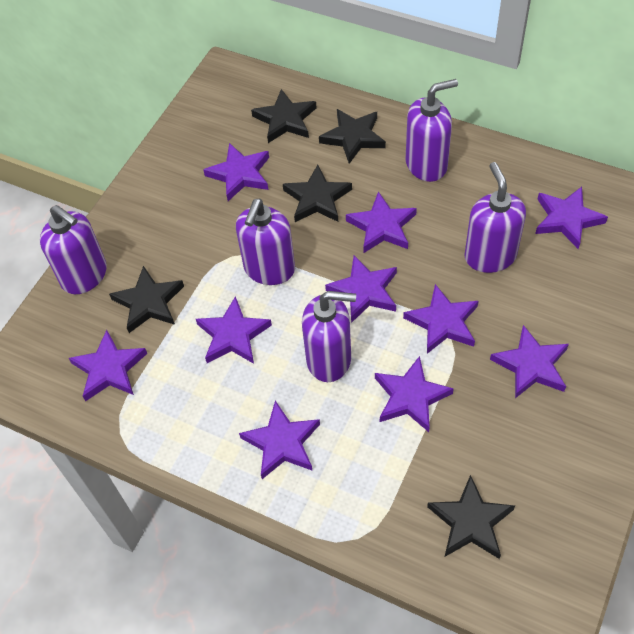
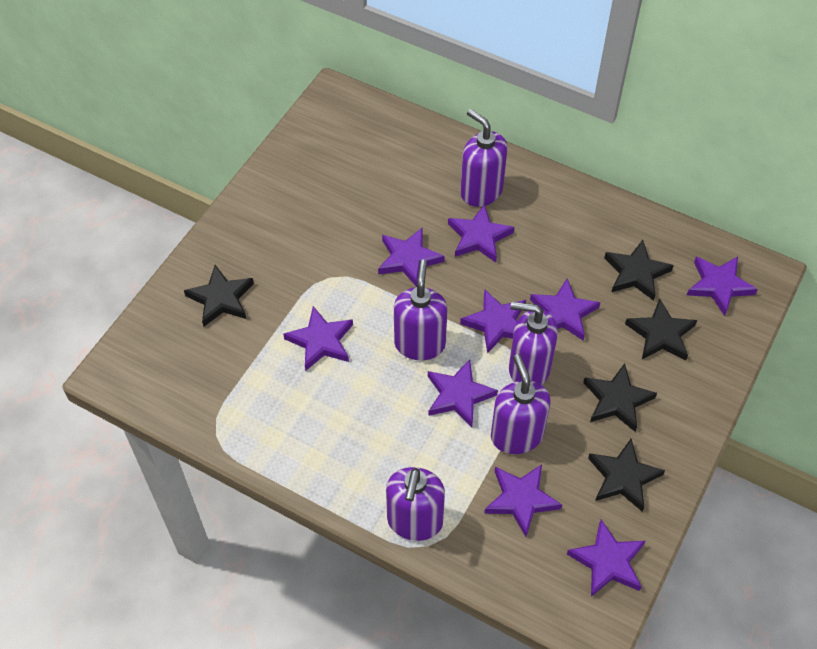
purple star: [69,330,147,401] [196,296,272,364] [203,143,269,201] [239,400,320,479] [325,255,397,323] [346,191,417,253] [375,356,454,432] [403,284,479,354] [490,325,569,398] [535,187,608,249] = 10 -> [283,306,353,371] [378,227,445,287] [428,359,498,427] [448,204,514,262] [460,289,526,354] [484,464,562,537] [530,279,600,341] [567,519,646,597] [687,257,758,316] = 9

